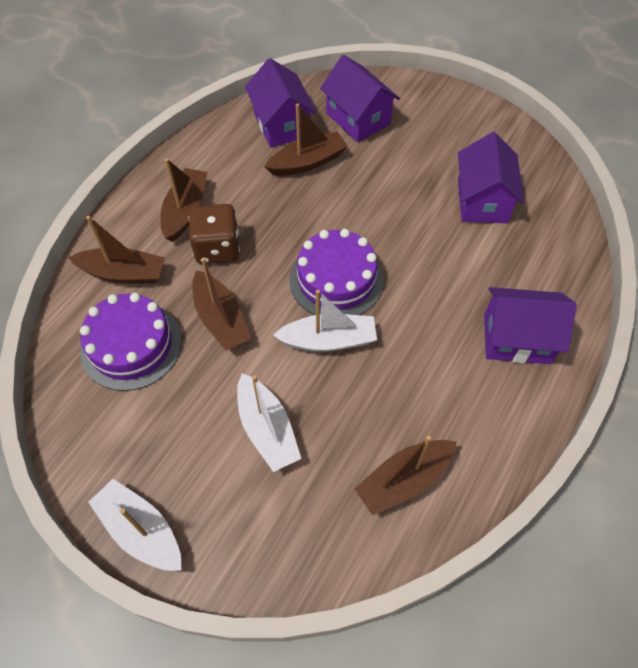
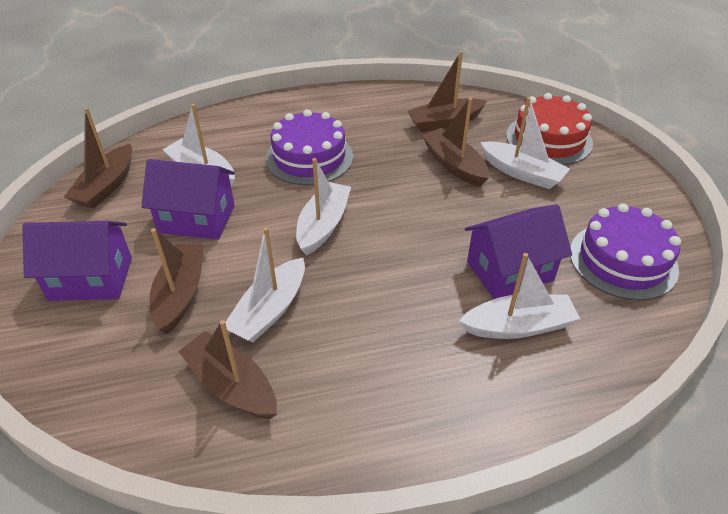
brown dice: [189,204,240,264] = 1 -> none = 0
purple house: [245,58,317,148] [320,55,400,142] [458,132,524,223] [484,287,577,364] = 4 -> [22,221,132,301] [141,159,235,240] [465,204,572,299] = 3
red cake: none = 0 -> [506,93,593,165] = 1
white boat: [89,479,181,571] [237,373,301,472] [273,290,377,352] = 3 -> [162,104,235,188] [225,227,305,342] [296,158,351,256] [459,253,580,339] [481,97,570,189] = 5

